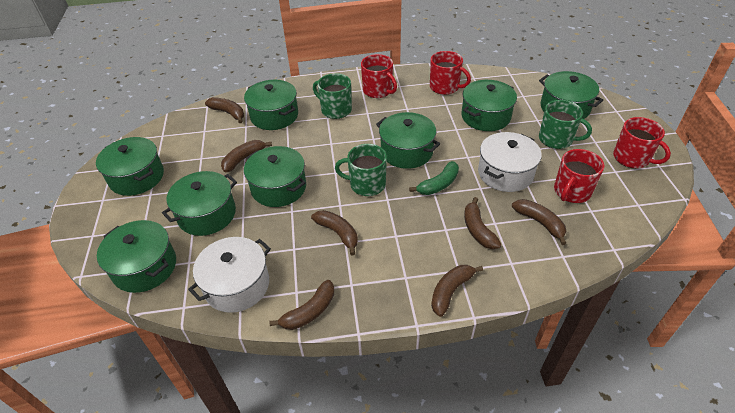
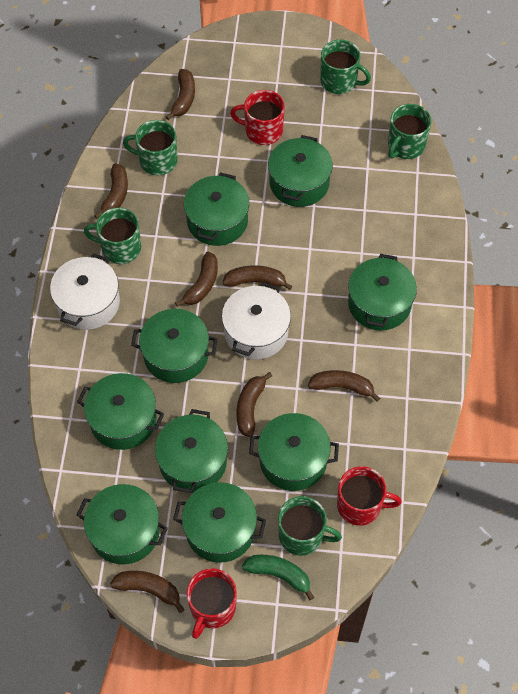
green mug: [313,73,352,119] [335,144,387,196] [539,100,592,149] = 3 -> [84,208,141,264] [123,120,178,176] [278,496,342,556] [320,40,371,94] [388,104,431,159] = 5
green pot: [96,137,164,196] [97,220,176,293] [162,171,237,236] [244,80,298,130] [244,146,306,207] [376,112,440,169] [462,80,517,131] [539,71,603,119] = 8 -> [77,373,164,450] [77,484,168,565] [131,309,217,383] [155,409,228,493] [173,482,266,563] [184,172,249,246] [249,413,339,491] [268,135,333,207] [348,254,417,331] = 9
red mug: [361,54,397,98] [430,51,471,95] [554,149,604,203] [613,117,671,168] = 4 -> [187,568,237,639] [230,90,285,145] [337,466,402,526] = 3

